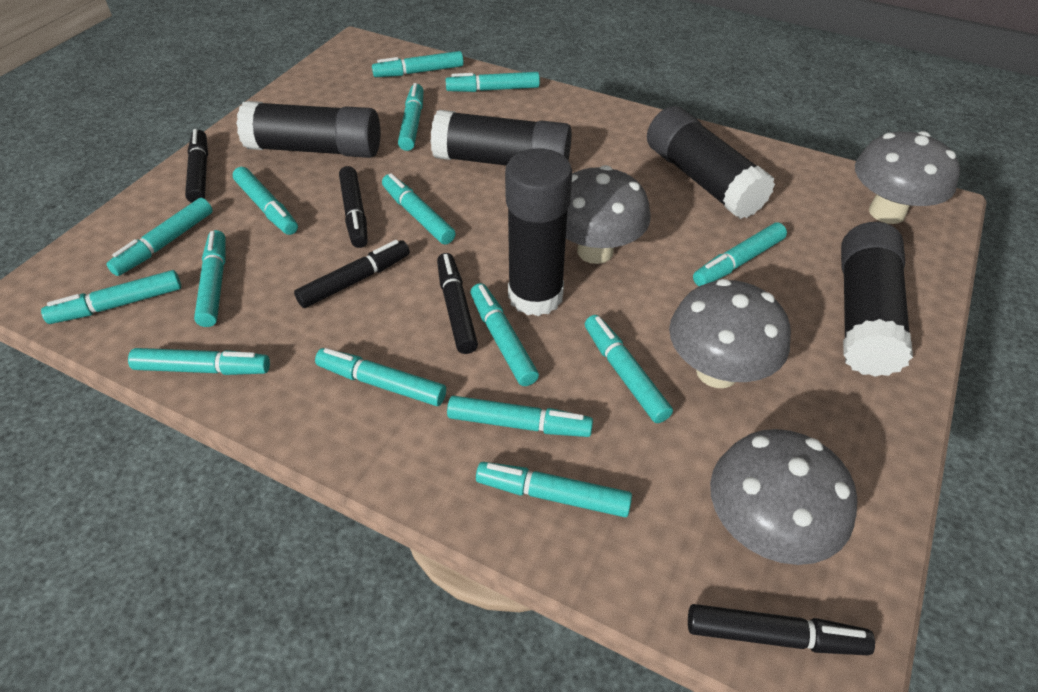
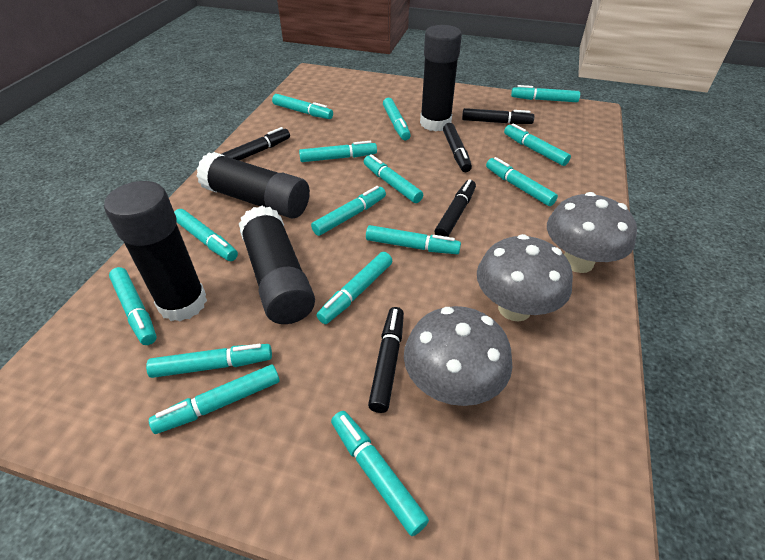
black glue stick: [236,101,380,158] [430,110,572,166] [505,148,572,316] [647,106,775,219] [841,222,913,377] = 5 -> [104,181,207,321] [197,152,310,218] [239,206,315,324] [420,25,462,131] = 4
grey mushroom: [566,165,651,264] [669,279,791,388] [710,429,857,565] [855,131,960,224] = 4 -> [404,306,512,406] [477,234,573,321] [547,192,637,273] = 3

